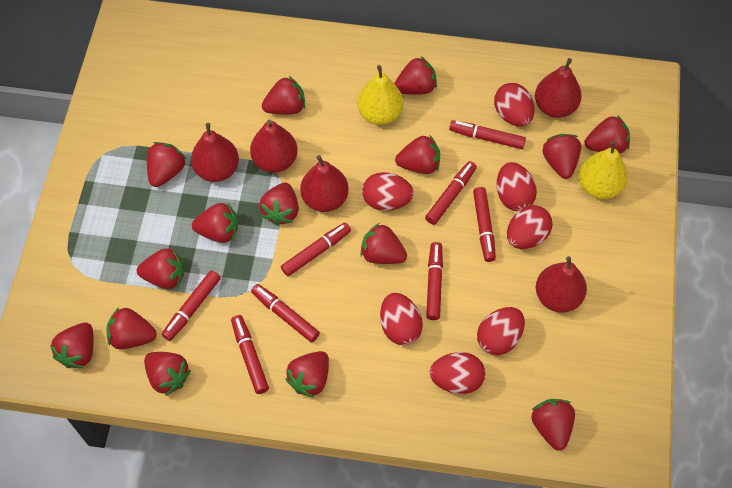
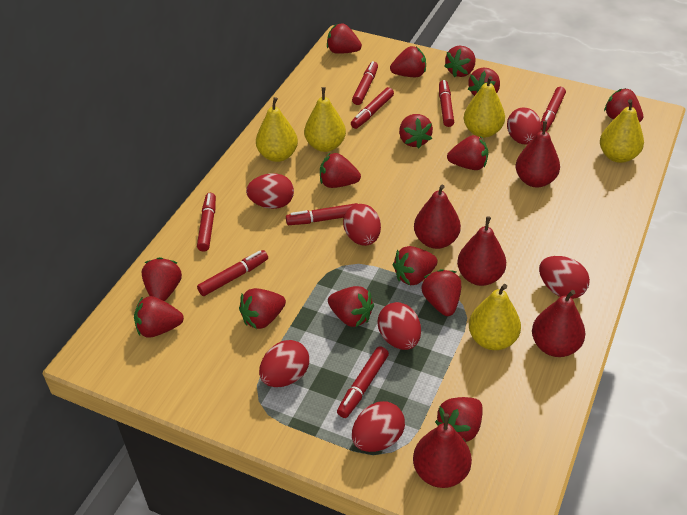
yellow pear: [357,65,403,125] [579,141,628,199] = 2 -> [256,97,298,162] [304,87,346,152] [464,76,505,138] [469,284,521,350] [600,99,644,163] = 5

